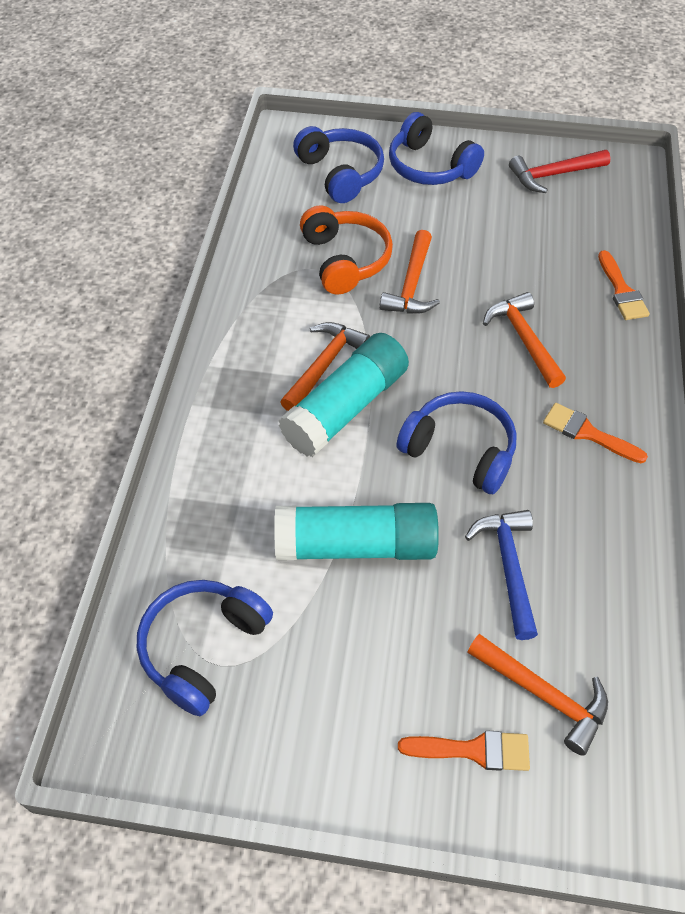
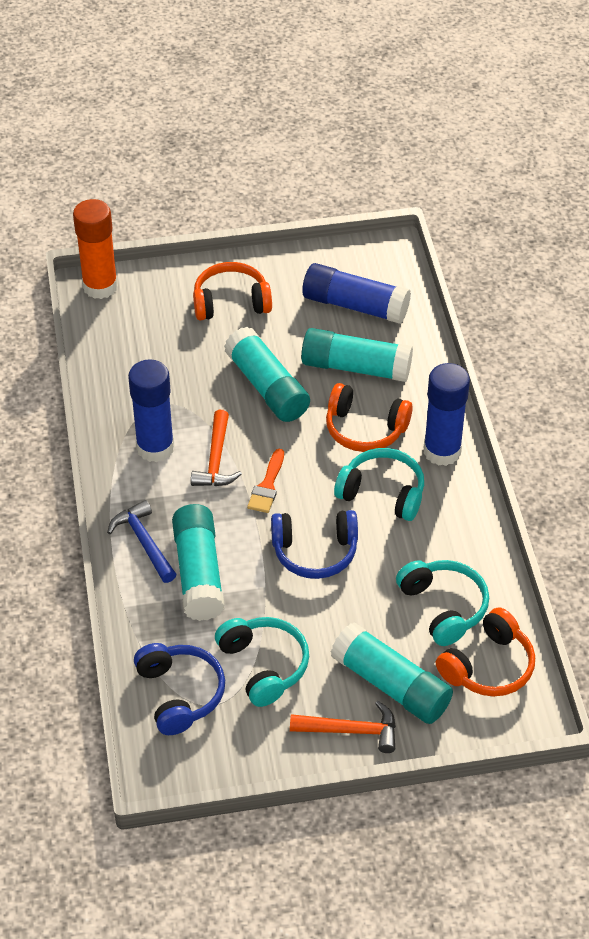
blue glue stick: none = 0 -> [128,359,174,462] [302,263,411,324] [424,363,470,466] = 3
blue headphones: [137,580,273,716] [293,126,384,203] [389,112,484,185] [396,391,517,494] = 4 -> [134,643,225,735] [271,510,358,579] = 2
orange brush: [398,730,530,771] [543,403,648,463] [598,250,650,320] = 3 -> [247,449,284,513] = 1
orange glue stick: none = 0 -> [73,199,118,299] = 1
orange hammer: [280,322,370,411] [379,230,440,314] [467,634,608,756] [483,292,566,388] = 4 -> [191,410,242,486] [290,701,396,753] = 2
orange headphones: [300,205,393,295] = 1 -> [193,262,272,320] [326,383,413,452] [436,607,535,696] = 3
red hammer: [509,150,611,193] = 1 -> none = 0
turquoise glue stick: [274,503,439,561] [279,333,409,457] = 2 -> [172,504,225,621] [224,327,310,422] [301,328,413,382] [331,622,453,724] = 4
turquoise headphones: none = 0 -> [215,617,309,707] [334,448,424,521] [396,560,489,646] = 3

